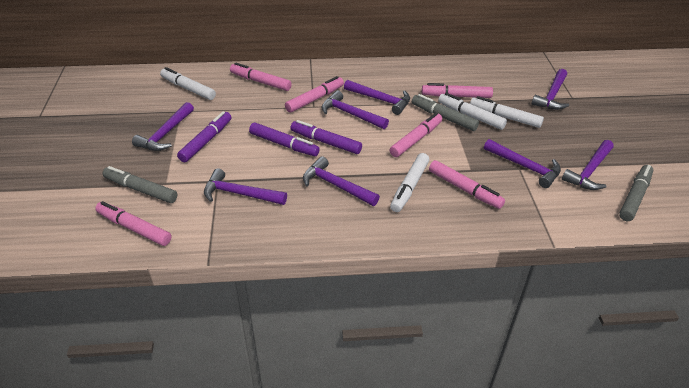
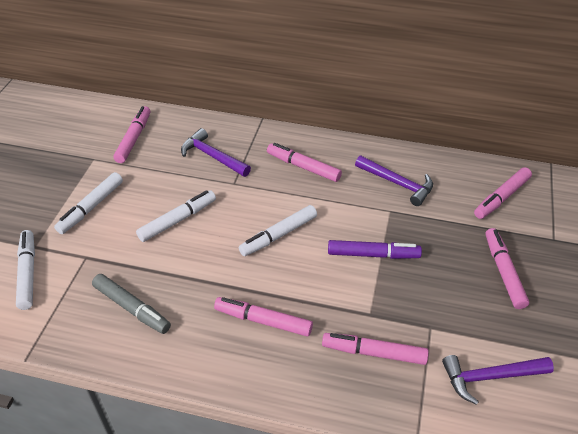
grey marker: [102,166,177,203] [412,94,479,131] [619,165,653,221] = 3 -> [92,274,171,334] = 1
purple hammer: [132,102,194,151] [204,168,287,205] [303,156,380,206] [321,90,389,129] [344,80,410,115] [484,139,561,188] [531,69,569,110] [562,140,614,190] = 8 -> [181,128,251,177] [355,156,433,206] [442,355,554,405] = 3
purple marker: [177,111,231,162] [249,122,320,156] [291,120,362,154] = 3 -> [328,240,422,259] = 1

